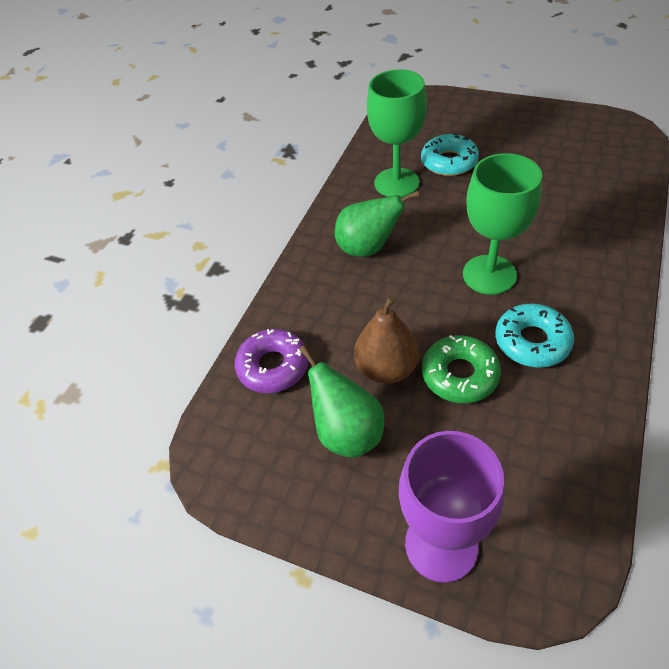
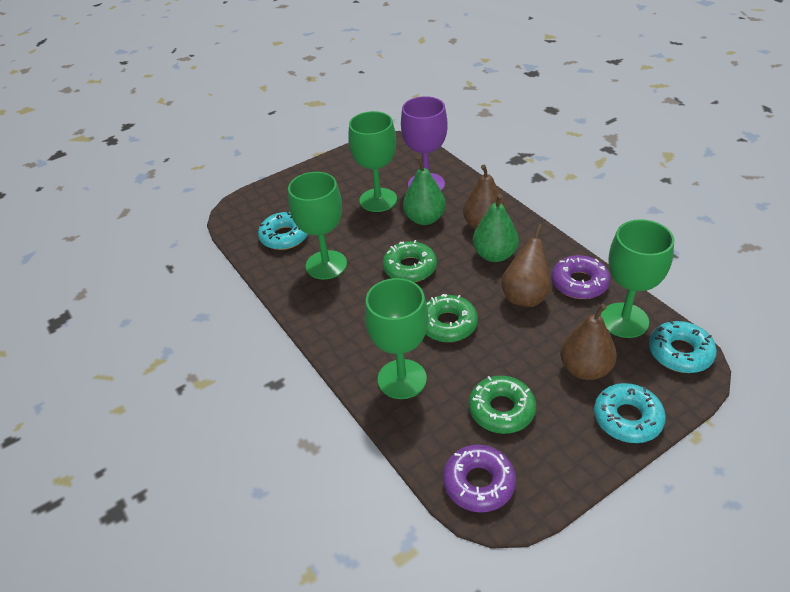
brown pear: [354,295,419,384] = 1 -> [463,165,507,230] [501,224,551,307] [560,304,617,380] = 3
green donut: [422,335,501,403] = 1 -> [383,240,437,282] [426,294,478,342] [469,376,536,434] = 3
green goblet: [367,69,427,197] [463,153,542,295] = 2 -> [288,172,347,279] [348,111,397,212] [365,278,429,399] [601,219,674,338] = 4
purple donut: [235,329,309,393] = 1 -> [443,445,516,513] [552,255,610,299] = 2
turquoise donut: [421,133,479,176] [495,304,574,368] = 2 -> [258,210,308,250] [594,383,666,443] [649,320,717,373] = 3

